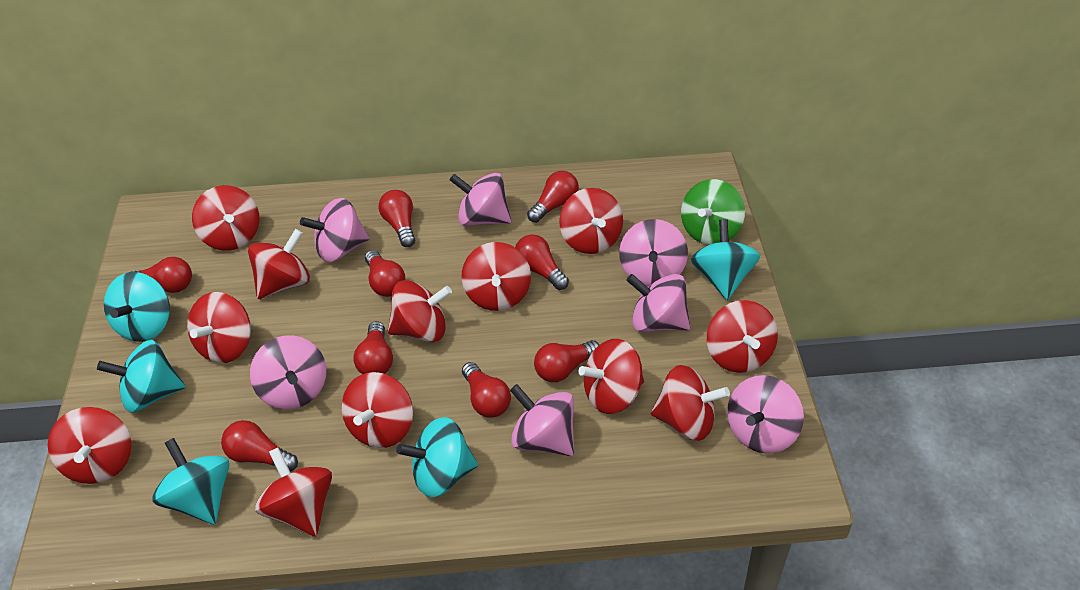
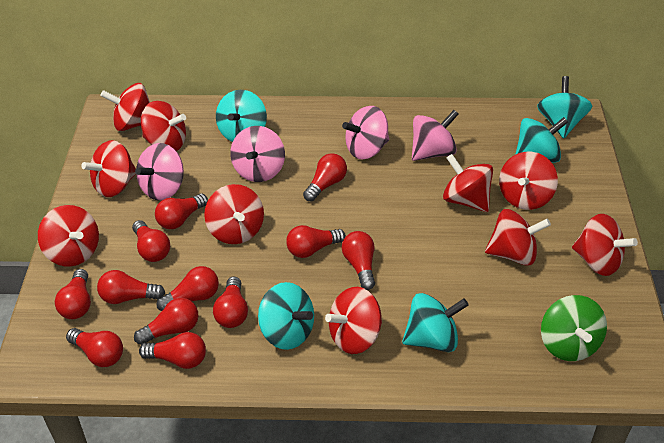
pink spinning top: [250,335,326,409] [300,198,369,262] [450,173,512,226] [510,384,574,456] [619,219,688,287] [626,274,690,332] [727,375,804,454] = 7 -> [135,143,184,201] [230,126,285,182] [342,106,389,160] [412,110,459,161] = 4
red light bulb: [131,257,192,293] [221,420,298,472] [354,321,393,374] [365,250,405,297] [378,190,415,247] [462,362,511,418] [515,234,569,290] [527,171,579,223] [534,340,599,382] = 9 -> [55,269,91,319] [66,328,123,367] [97,270,165,304] [132,220,170,262] [134,298,198,345] [139,332,206,369] [155,194,208,229] [157,266,219,311] [213,277,248,328] [286,225,346,258] [303,153,347,201] [342,231,375,290] = 12
red spinning top: [48,407,131,484] [187,292,251,363] [192,185,260,251] [248,229,310,299] [255,447,332,537] [342,372,413,448] [388,280,452,342] [461,242,531,311] [559,188,623,254] [578,339,644,414] [651,365,730,441] [707,300,778,373] = 12 -> [38,205,99,266] [81,140,136,197] [100,83,150,131] [141,101,186,151] [204,184,264,244] [325,287,382,354] [443,154,493,212] [485,209,551,266] [499,152,558,210] [572,214,638,276] = 10

